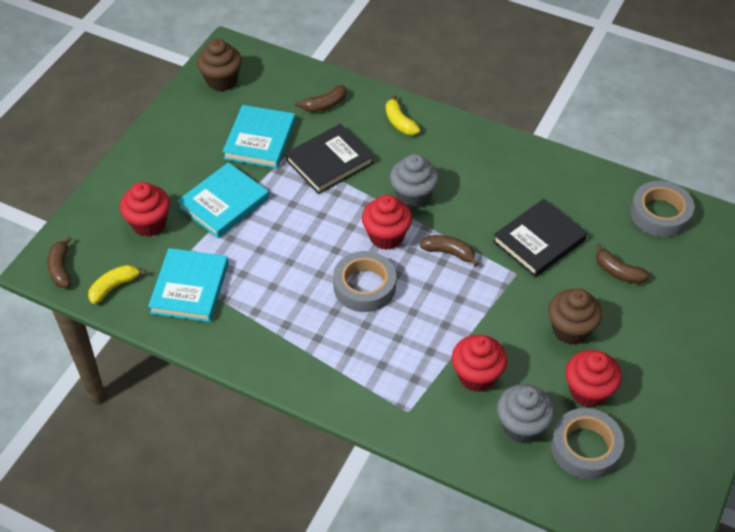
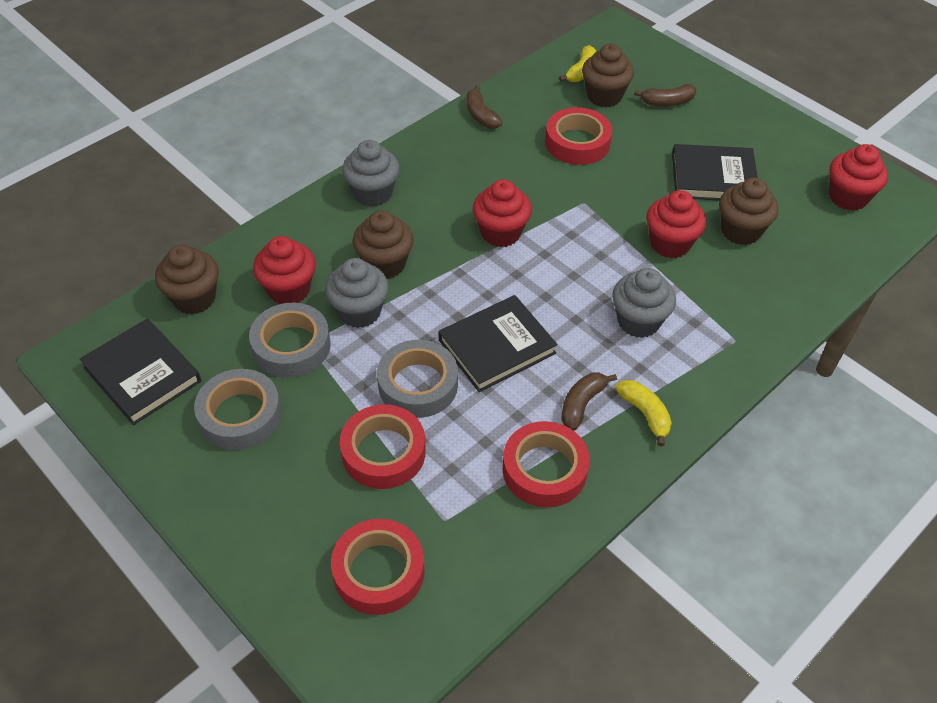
black book: [285,124,374,194] [493,199,587,277] = 2 -> [80,319,201,425] [439,295,557,392] [672,144,758,200] = 3
brown banana: [47,236,71,288] [295,85,347,112] [420,235,478,267] [595,244,650,284] = 4 -> [466,85,502,129] [561,373,617,431] [634,84,697,106] = 3
brown cupcake: [197,39,242,91] [548,288,602,345] = 2 -> [155,245,219,314] [353,210,414,279] [582,44,634,107] [719,178,779,245] = 4
grey cupcake: [390,154,439,208] [497,384,554,443] = 2 -> [325,258,389,328] [342,140,400,207] [612,268,676,338] = 3
red tape: none = 0 -> [331,519,425,615] [340,404,426,489] [503,421,590,507] [545,107,612,165] = 4
turquoise book: [148,248,229,322] [177,162,269,238] [222,105,296,169] = 3 -> none = 0

